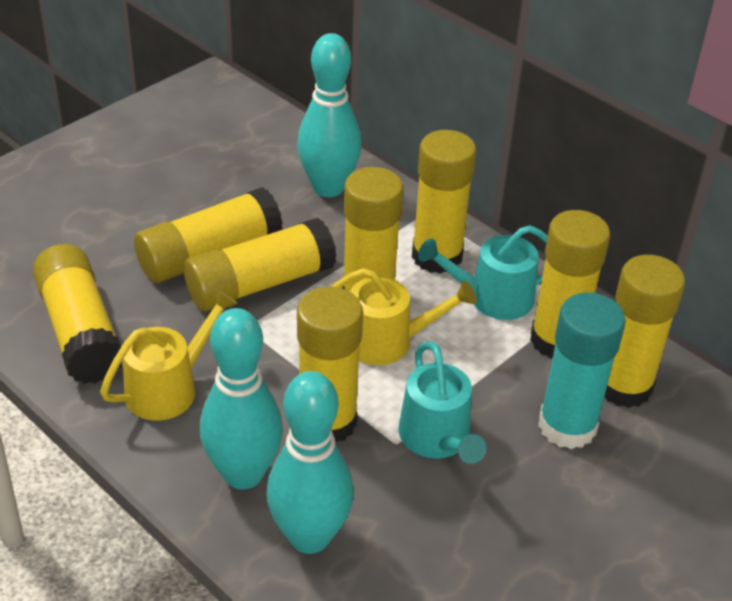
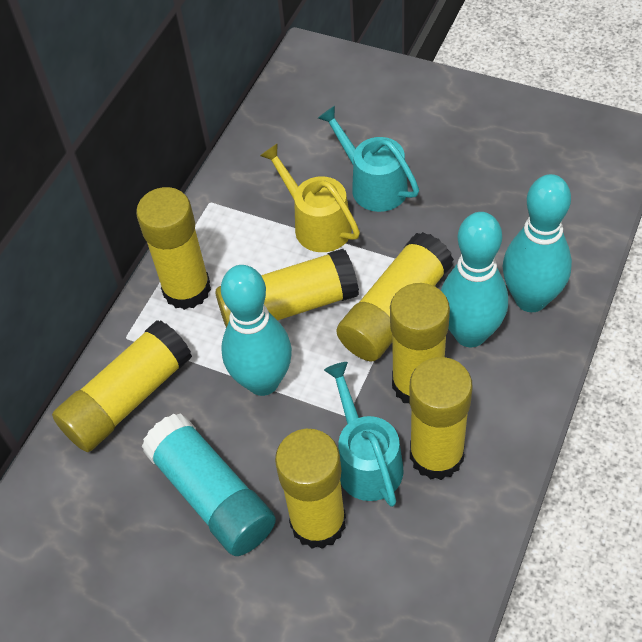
yellow glue stick: [33,244,122,384] [134,187,283,283] [184,218,337,311] [297,287,363,443] [342,167,403,292] [412,130,476,274] [530,210,610,359] [605,255,685,408] = 8 -> [52,320,192,452] [136,187,211,310] [215,249,359,328] [275,429,346,549] [336,232,454,361] [390,283,450,404] [410,357,473,480] = 7
yellow watering can: [100,289,238,421] [331,268,477,365] = 2 -> [260,143,360,252] = 1

